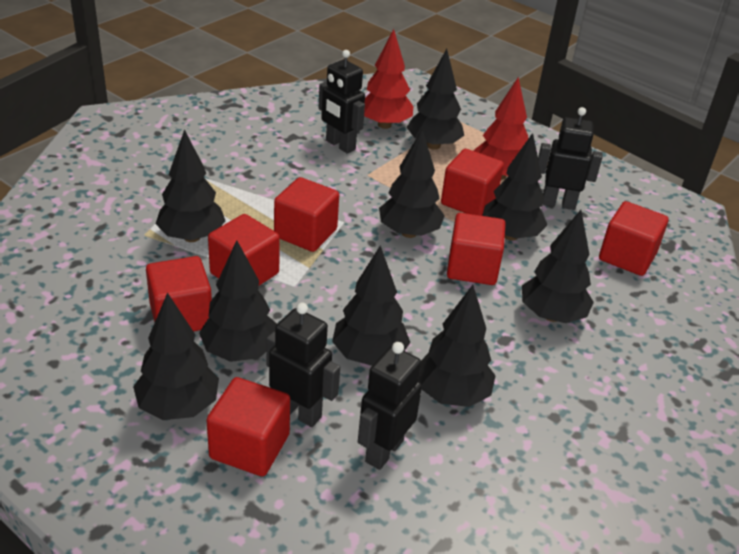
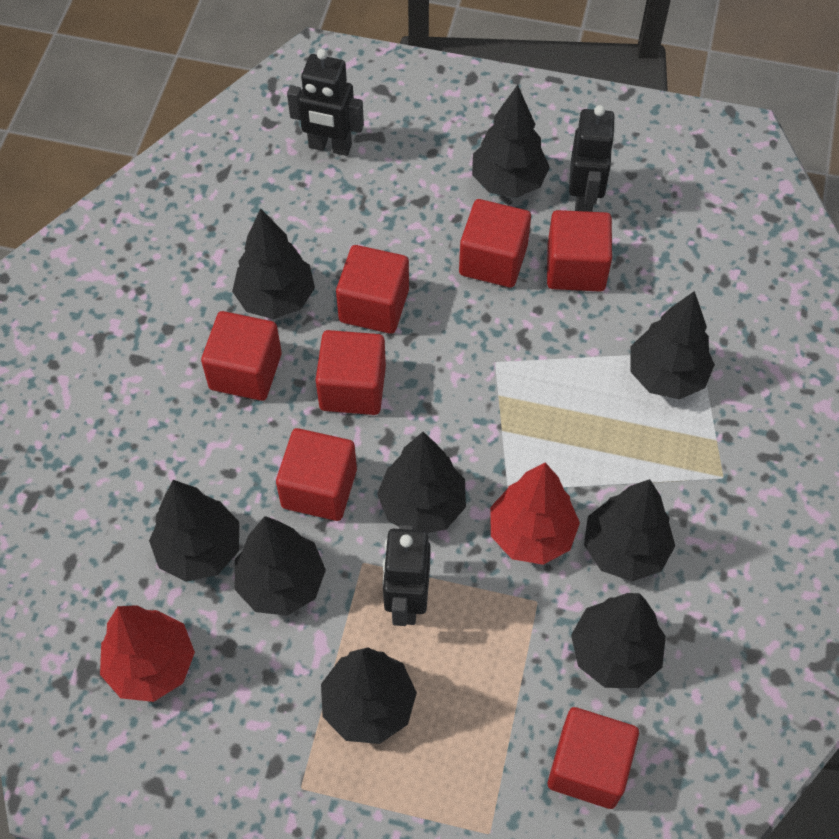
black robot: [266,302,340,427] [319,50,365,154] [358,342,422,470] [538,107,603,210] = 4 -> [287,49,364,156] [383,525,431,626] [569,105,616,212] = 3

